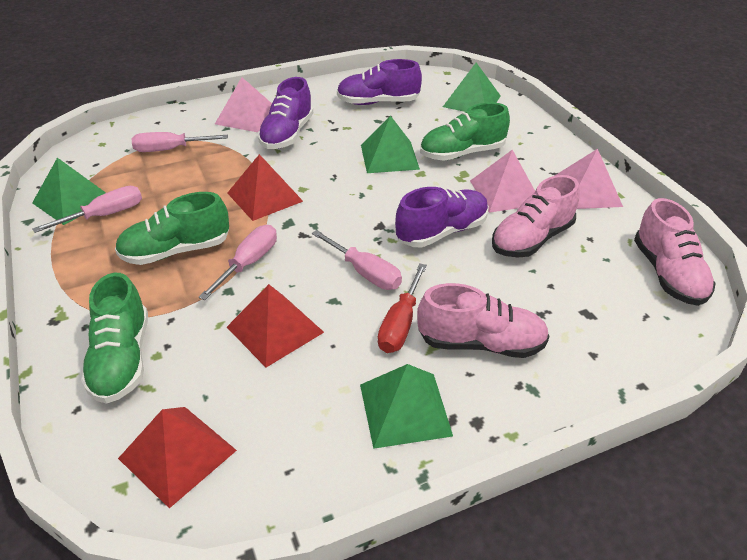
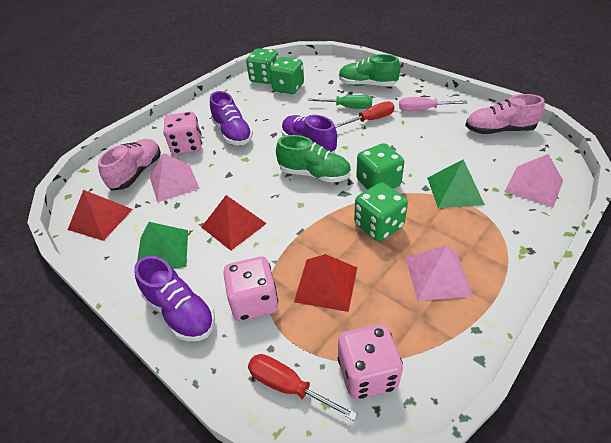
green dice: none = 0 -> [246,48,278,84] [270,57,304,94] [354,182,408,241] [356,143,404,190] = 4
green pyramid: [32,158,106,225] [360,364,453,449] [361,115,420,173] [443,63,501,112] = 4 -> [137,222,188,269] [427,159,485,208] = 2
green screwdriver: none = 0 -> [308,95,372,109] = 1
green shoe: [81,273,148,404] [115,192,229,265] [420,102,510,161] = 3 -> [276,135,351,183] [339,54,400,86] = 2
pink dice: none = 0 -> [163,112,202,155] [223,256,278,321] [338,324,403,399] = 3
pink screwdriver: [33,186,142,233] [132,132,228,152] [198,225,277,300] [312,230,402,290] = 4 -> [399,97,467,111] = 1
pink shoe: [417,283,549,358] [492,175,579,257] [634,198,716,306] = 3 -> [98,139,161,191] [465,94,545,134] = 2
red screwdriver: [378,263,427,353] = 1 -> [248,354,358,421] [335,101,394,128] = 2

